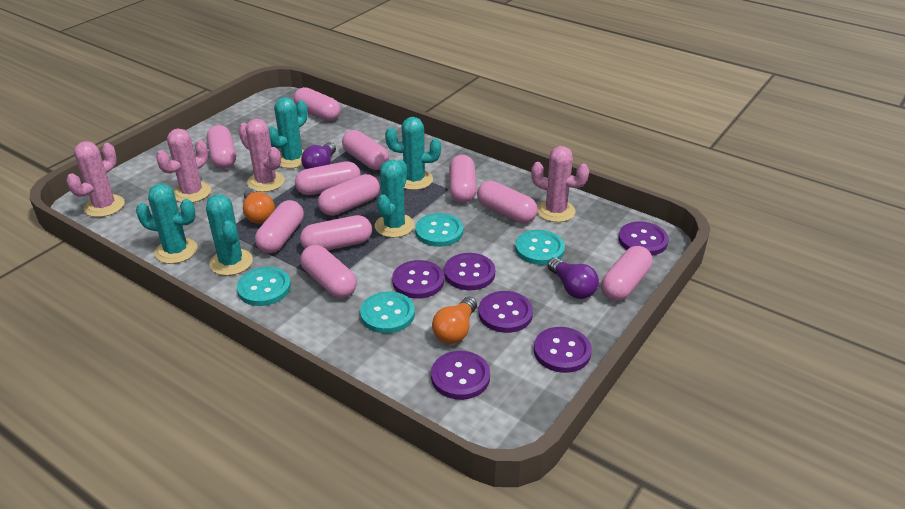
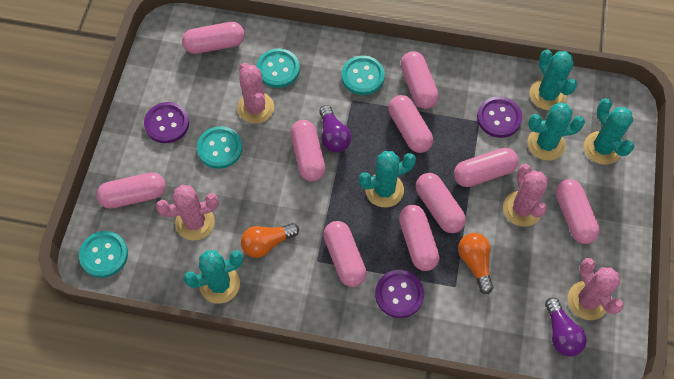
pink capsule: [207,125,236,169] [255,200,304,253] [294,87,341,121] [295,161,361,195] [300,215,372,250] [300,245,357,298] [318,174,380,216] [342,130,389,170] [449,155,477,203] [477,181,538,223] [601,246,653,301] = 11 -> [96,172,166,209] [182,22,245,54] [290,120,326,181] [323,221,367,287] [389,95,433,153] [399,205,439,271] [401,51,439,109] [416,173,466,233] [454,148,518,187] [556,179,600,244] = 10
purple button: [392,260,444,299] [431,351,490,400] [444,253,495,290] [479,291,533,333] [534,327,592,373] [618,222,669,256] = 6 -> [144,102,189,143] [375,270,424,318] [477,97,522,138] = 3

